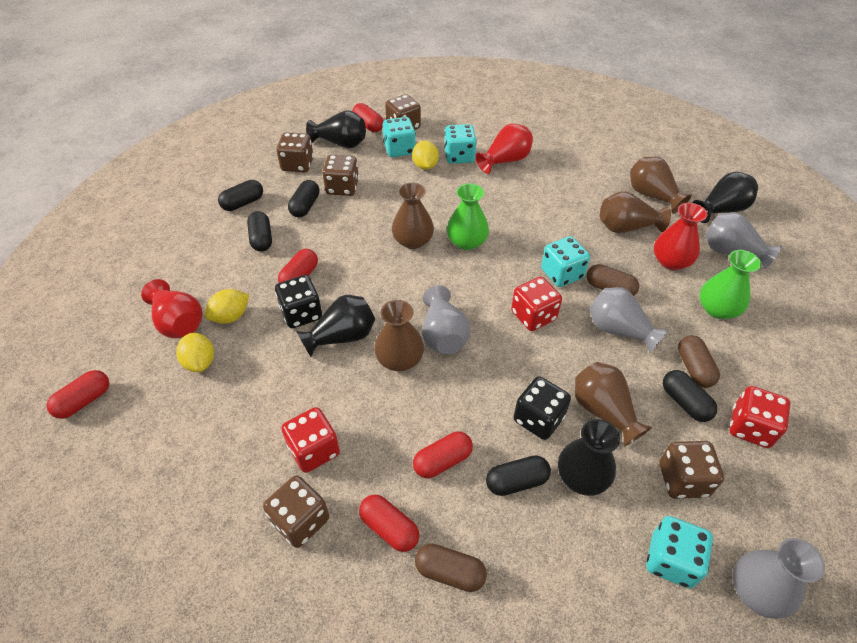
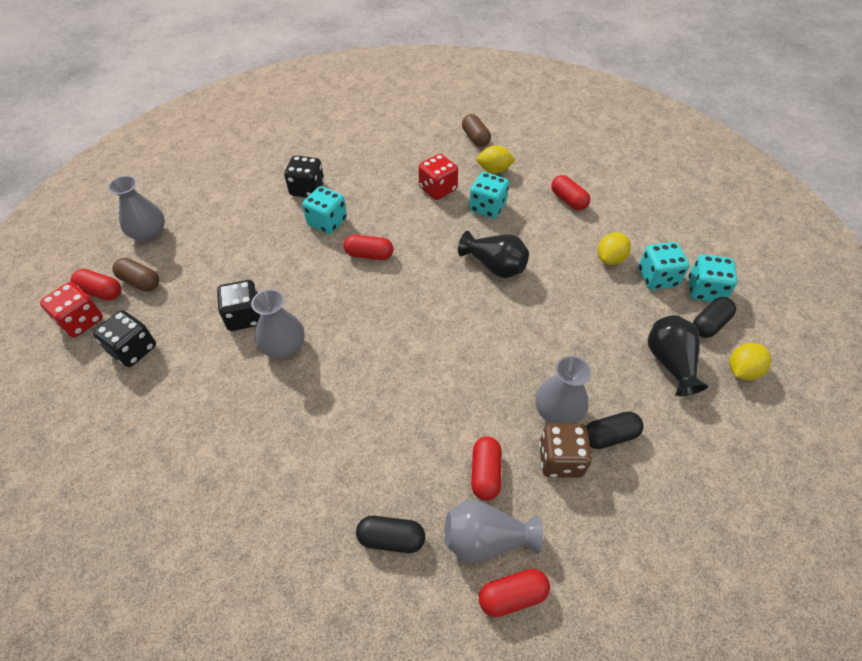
black capsule: [218,180,263,211] [247,211,272,252] [288,180,320,217] [486,456,551,496] [663,370,717,422] = 5 -> [356,516,425,553] [586,412,644,449] [693,297,736,338] = 3
black dice: [275,275,322,328] [514,376,571,440] = 2 -> [93,310,156,367] [217,280,261,331] [284,155,324,198] = 3
black vase: [296,295,375,357] [306,110,366,148] [558,419,620,496] [692,172,758,223] = 4 -> [458,231,529,278] [648,315,708,396] = 2
brown capsule: [415,544,487,592] [586,264,639,296] [678,335,720,388] = 3 -> [112,258,159,292] [462,114,491,147] = 2
brown dice: [263,475,329,548] [276,132,314,173] [322,155,359,196] [385,94,421,130] [659,441,724,499] = 5 -> [539,423,592,478] = 1
brown vase: [374,300,424,371] [392,182,434,249] [575,362,652,447] [600,191,671,233] [630,157,692,214] = 5 -> none = 0
green vase: [447,183,489,250] [700,250,761,319] = 2 -> none = 0
red dice: [281,407,340,473] [511,277,562,331] [730,386,790,448] = 3 -> [40,282,103,337] [418,154,458,200] = 2
red vase: [141,279,203,338] [475,123,533,174] [654,203,707,270] = 3 -> none = 0

